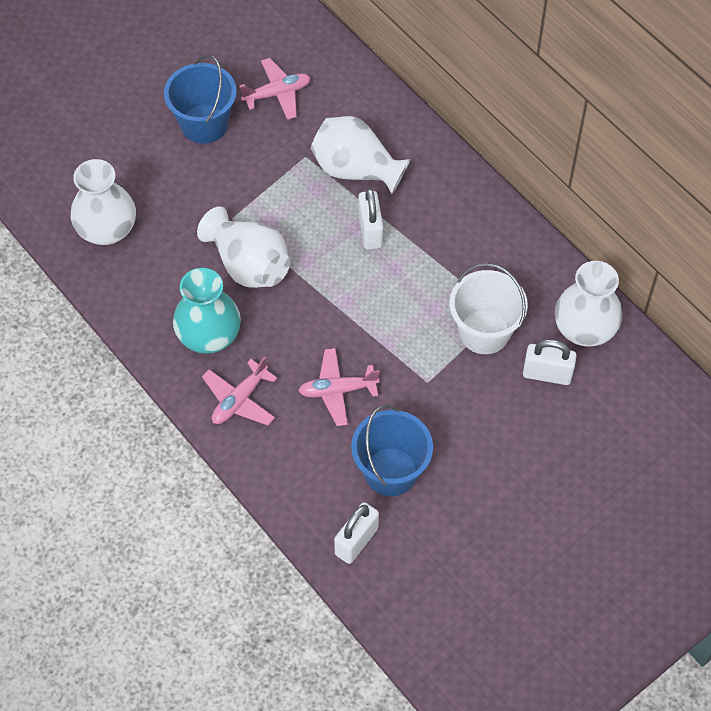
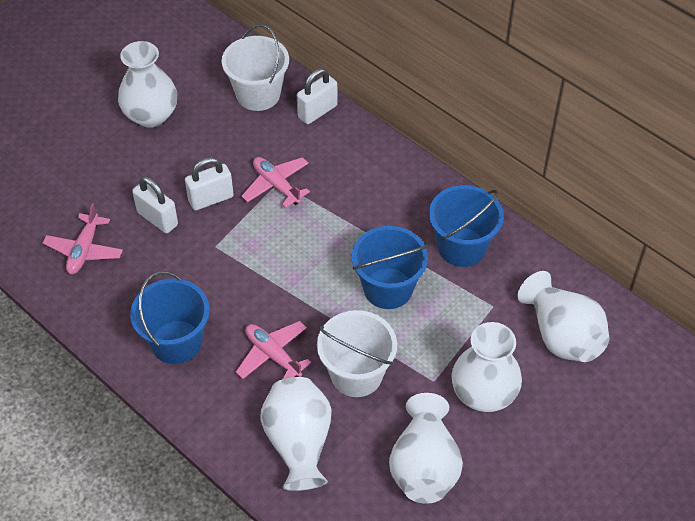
blue bucket: [164,55,237,144] [351,405,433,496] = 2 -> [130,271,210,364] [352,226,428,309] [429,185,504,267] = 3
turquoise vase: [173,268,241,354] = 1 -> none = 0
white bucket: [449,263,528,354] = 1 -> [222,24,289,111] [317,310,397,397] = 2
white vase: [71,159,136,245] [197,206,290,288] [311,116,410,194] [555,261,622,347] = 4 -> [118,41,177,128] [260,377,332,491] [389,393,463,504] [452,322,522,412] [518,271,609,362] = 5

